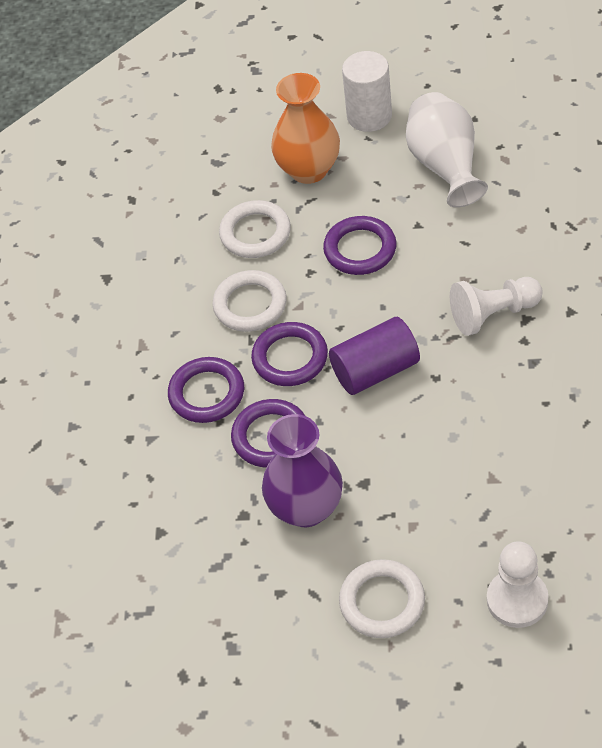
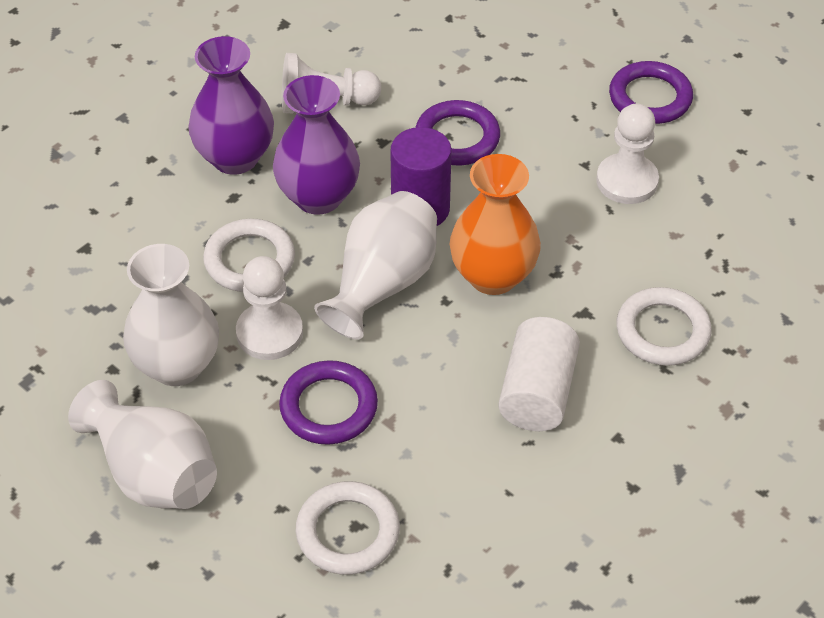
purple ring: [168,357,244,423] [231,399,305,467] [251,322,328,386] [323,216,396,275] = 4 -> [279,360,378,445] [415,100,500,165] [609,61,693,124] = 3
purple vase: [262,414,343,527] = 1 -> [188,36,274,175] [273,75,360,215] = 2
white pawn: [450,277,543,336] [487,541,548,628] = 2 -> [236,256,303,360] [282,53,381,114] [596,104,659,204] = 3
white vase: [406,92,488,208] = 1 -> [68,380,217,509] [123,244,219,386] [314,191,437,340] = 3

